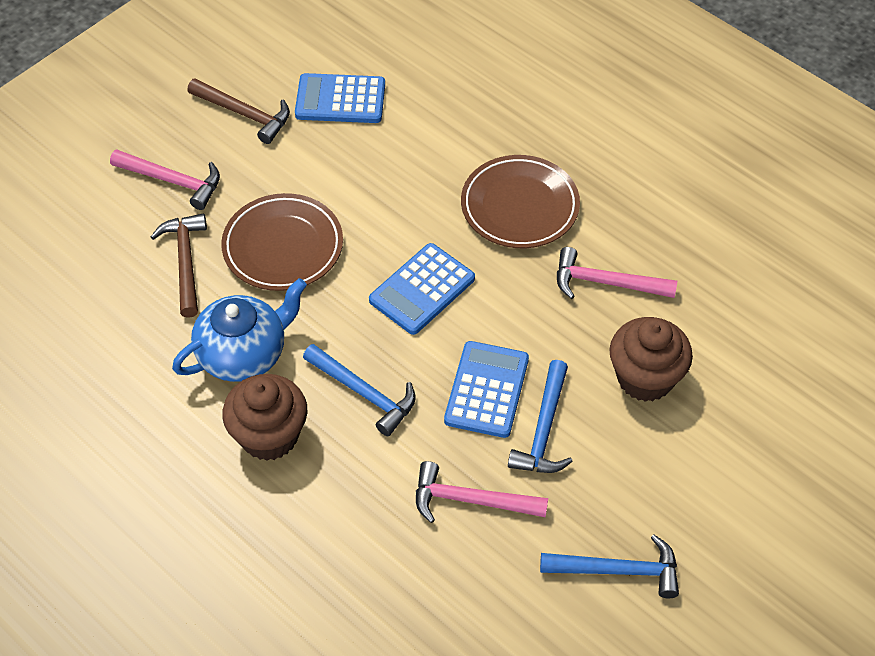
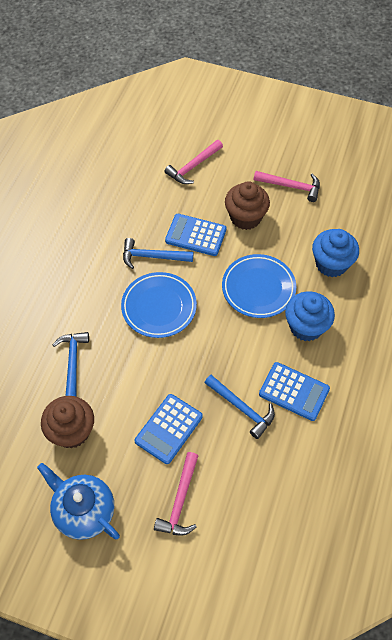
blue cupcake: none = 0 -> [285,291,335,341] [312,229,359,277] = 2
blue plate: none = 0 -> [121,272,197,338] [222,254,296,318] = 2
brown hammer: [151,213,207,318] [188,78,290,144] = 2 -> none = 0
brown plate: [221,193,343,291] [461,155,580,248] = 2 -> none = 0

